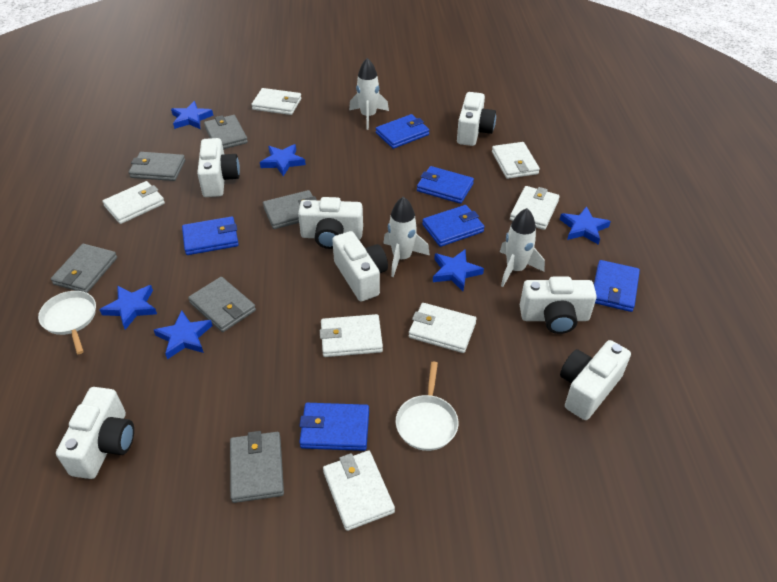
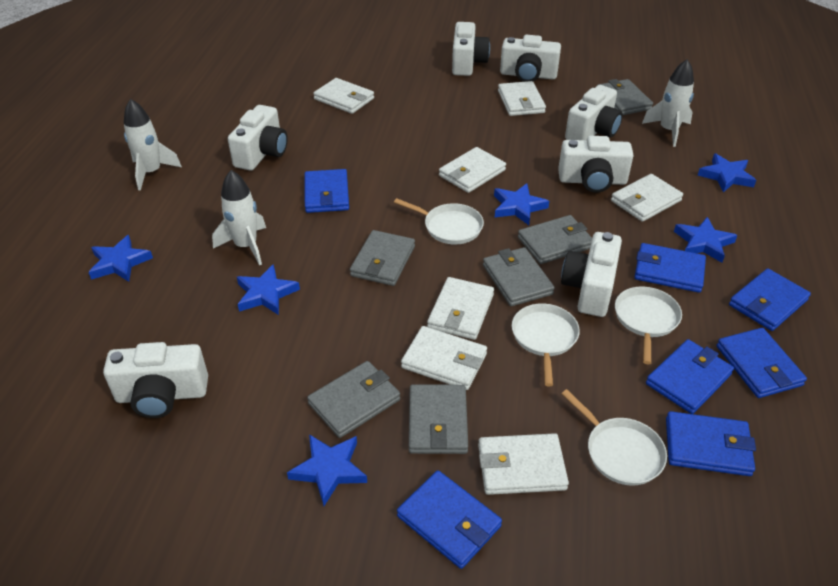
blue wallet: [182,216,239,255] [299,403,369,451] [376,114,430,149] [417,166,474,204] [422,205,485,247] [594,260,640,312] = 6 -> [305,169,349,213] [397,470,502,569] [634,243,706,293] [646,339,734,414] [666,411,756,476] [717,328,807,398] [729,268,811,331] = 7
white pan: [38,291,96,354] [396,362,459,451] = 2 -> [394,198,484,244] [512,304,580,386] [561,389,667,486] [615,287,682,364] = 4

